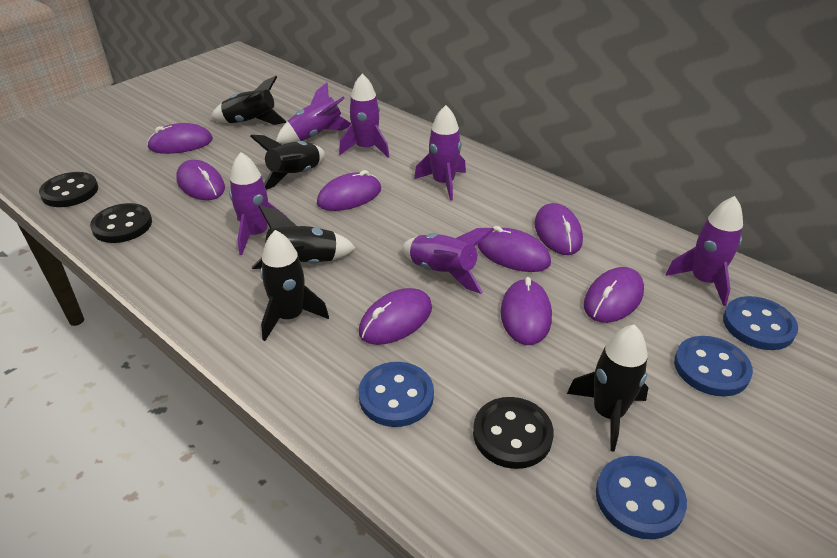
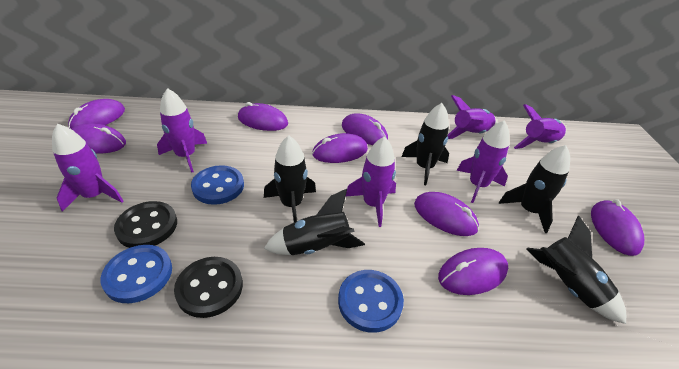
black button: [39,172,98,207] [90,203,152,243] [473,397,554,469] = 3 -> [114,201,177,248] [174,257,243,318] = 2
blue button: [359,362,434,427] [596,456,687,539] [674,336,753,397] [723,296,798,350] = 4 -> [101,245,172,303] [191,165,244,205] [338,270,404,333] = 3

